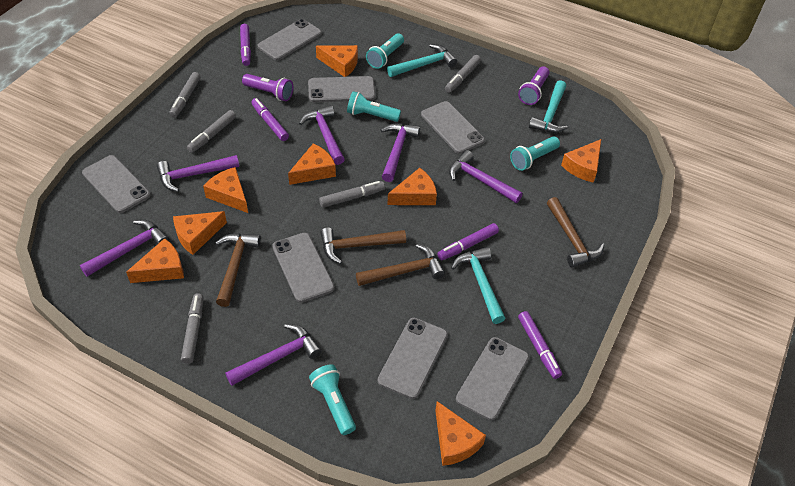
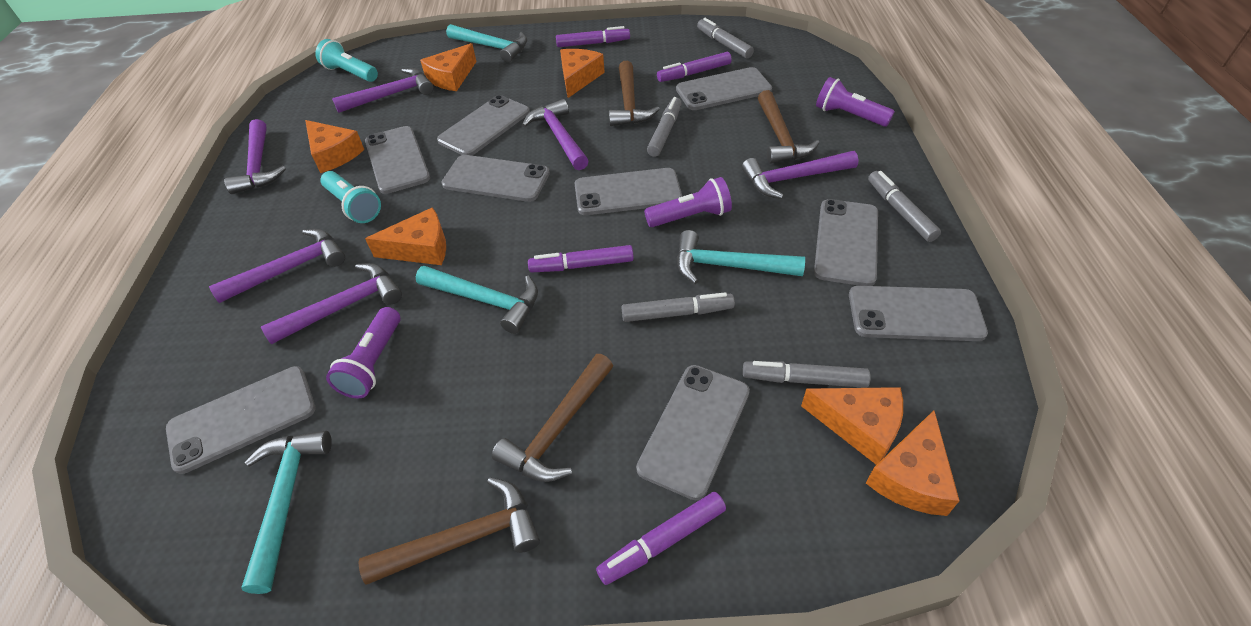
grey phone: [82,155,150,213] [258,19,322,60] [272,233,334,303] [308,76,375,102] [378,318,448,399] [421,101,485,154] [456,337,529,420] = 7 -> [166,366,315,474] [365,126,430,194] [437,95,530,156] [441,155,550,202] [575,168,682,215] [636,365,750,501] [676,67,772,110] [814,199,878,286] [849,286,988,341] = 9
orange cheese: [126,238,184,283] [173,211,227,255] [203,167,248,213] [288,143,336,185] [316,45,358,77] [388,168,437,205] [435,401,486,466] [561,139,601,183] = 8 -> [305,120,365,173] [365,207,446,265] [420,43,476,91] [560,49,605,98] [801,387,903,465] [866,410,960,516] = 6
purple flashlight: [242,74,294,101] [518,66,550,105] = 2 -> [326,307,400,398] [644,177,732,227] [816,77,895,127] = 3
turquoise flashlight: [309,364,356,435] [347,91,401,122] [366,34,404,69] [510,136,560,171] = 4 -> [315,39,378,82] [320,171,381,223] = 2
turquoise hammer: [387,44,457,77] [451,247,506,324] [529,80,568,133] = 3 -> [241,430,332,594] [416,266,538,334] [446,24,527,63] [677,230,805,284] = 4

